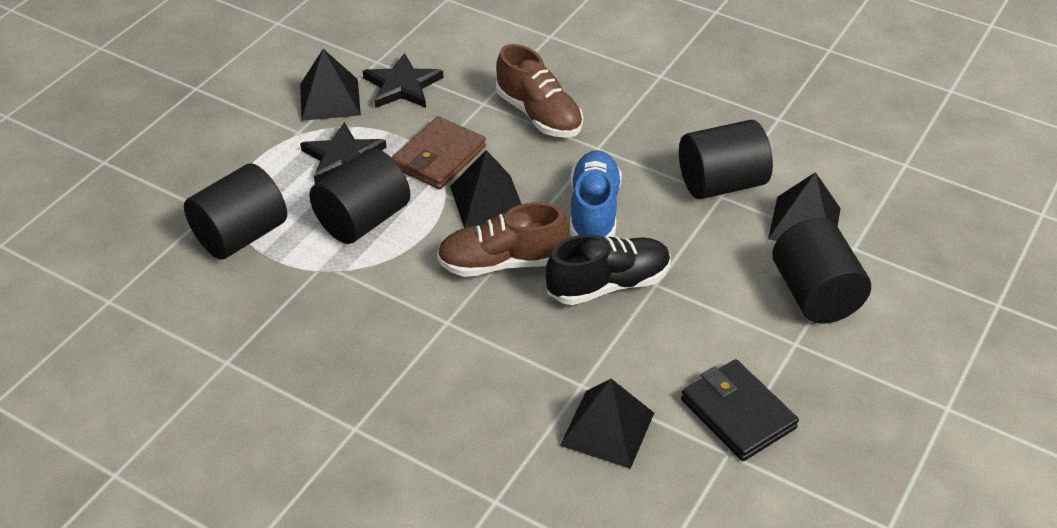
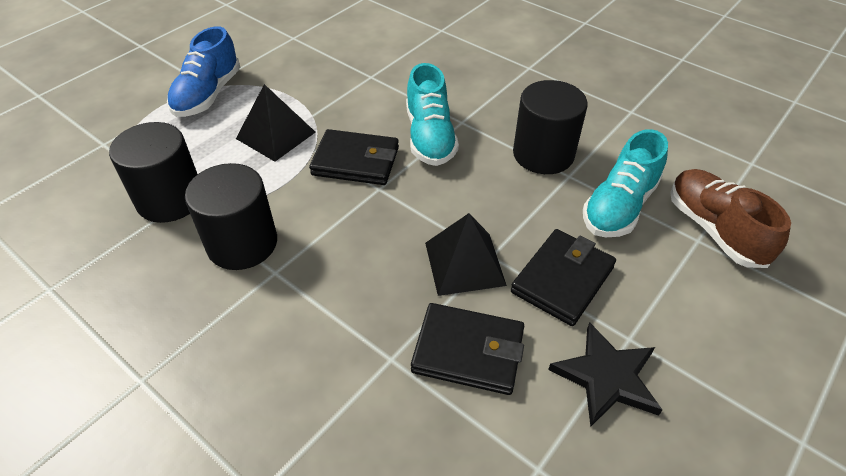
black cylinder: [184,163,287,260] [309,148,410,244] [679,120,773,199] [772,218,871,324] = 4 -> [109,122,198,223] [185,163,277,270] [513,80,588,174] = 3
black pyramid: [300,49,361,121] [450,150,521,228] [560,379,654,469] [768,172,841,241] = 4 -> [236,84,316,162] [425,213,507,296] = 2
black shoe: [545,234,671,305] = 1 -> none = 0
black star: [300,122,387,184] [363,53,444,108] = 2 -> [548,322,662,427] = 1
black wallet: [681,359,799,461] = 1 -> [309,129,399,185] [411,303,524,395] [511,229,616,326] = 3
brown shoe: [437,202,569,277] [496,44,583,138] = 2 -> [670,169,791,268] = 1
brown wallet: [392,116,486,190] = 1 -> none = 0
turquoise shoe: none = 0 -> [406,63,459,166] [583,129,668,237] = 2

